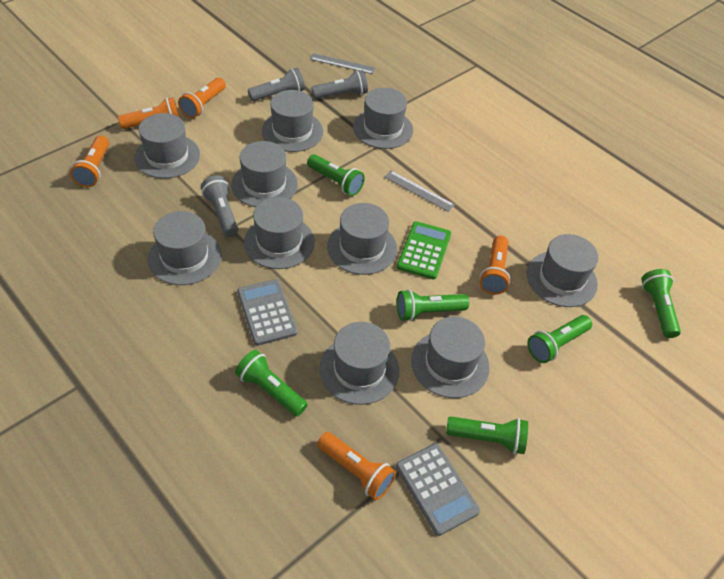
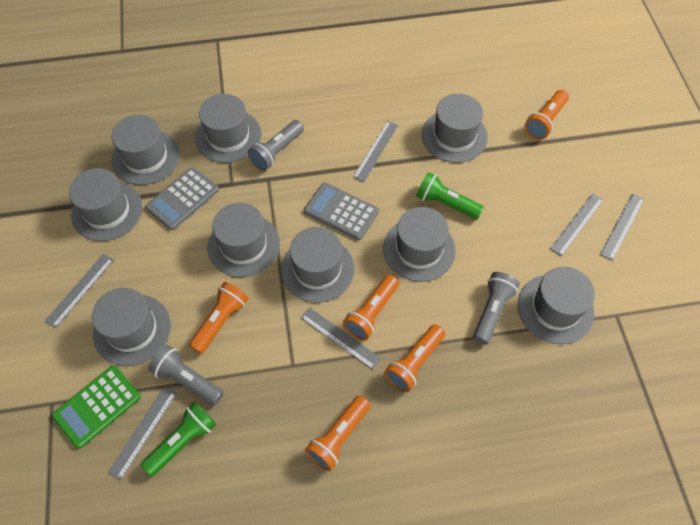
green flashlight: [235,350,308,417] [307,154,365,196] [397,289,469,321] [446,416,528,454] [527,315,592,363] [641,269,681,338] = 6 -> [141,402,217,476] [416,172,484,220] = 2
grey hat: [134,113,200,179] [148,211,222,285] [231,141,298,207] [244,197,315,269] [261,90,323,152] [319,322,399,405] [327,203,397,275] [353,88,413,149] [411,317,490,398] [527,234,598,307] = 10 -> [69,168,142,241] [92,288,171,366] [112,115,180,185] [195,94,261,163] [208,203,280,277] [281,227,354,303] [383,207,456,282] [422,94,488,163] [518,267,595,344] = 9
grey ruler: [310,53,376,74] [385,171,455,212] = 2 -> [45,254,114,328] [108,386,177,480] [301,307,381,370] [353,121,398,182] [550,193,604,256] [600,194,644,261] = 6

